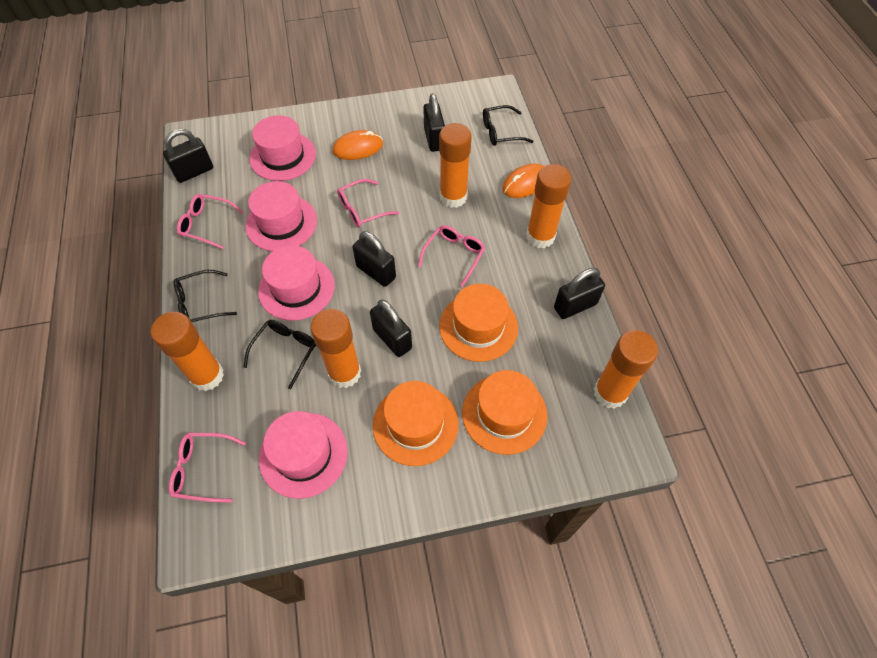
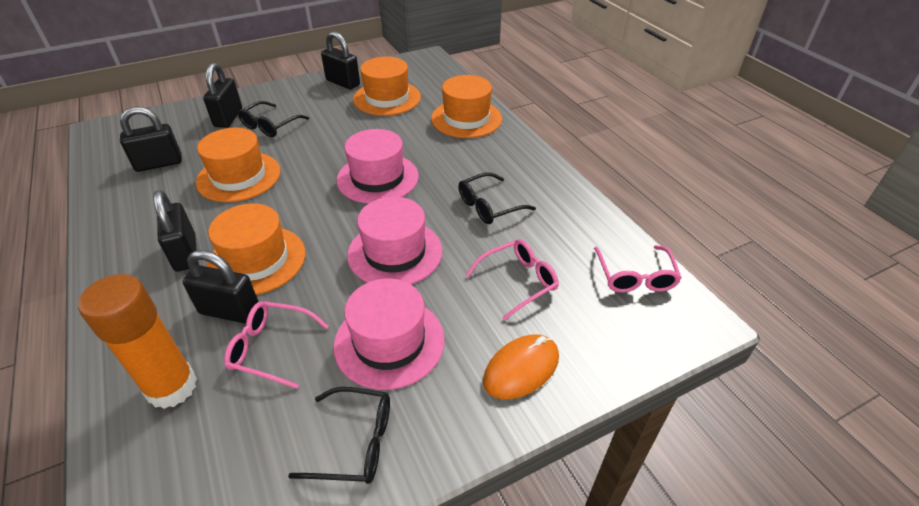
orange glue stick: [151,312,224,391] [310,309,361,388] [439,123,472,208] [526,164,571,248] [594,330,658,409] = 5 -> [78,274,197,409] = 1
orange hat: [373,381,459,466] [439,284,518,362] [462,370,548,455] = 3 -> [196,128,280,202] [206,204,305,295] [353,57,421,116] [431,75,502,138] = 4
orange mouse: [333,130,383,160] [502,164,544,198] = 2 -> [483,334,559,399] = 1
pink glasses: [169,433,246,503] [177,194,243,249] [337,179,399,228] [418,225,485,287] = 4 -> [224,301,329,389] [466,239,559,320] [594,245,682,293] = 3
pink hat: [245,181,317,251] [249,115,316,181] [258,245,335,321] [259,411,348,499] = 4 -> [334,278,445,390] [337,129,419,204] [347,197,443,284] = 3

